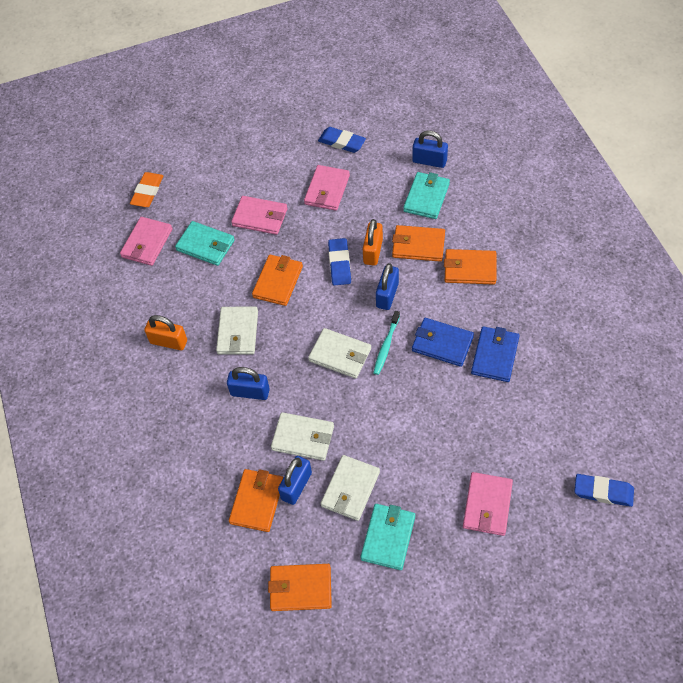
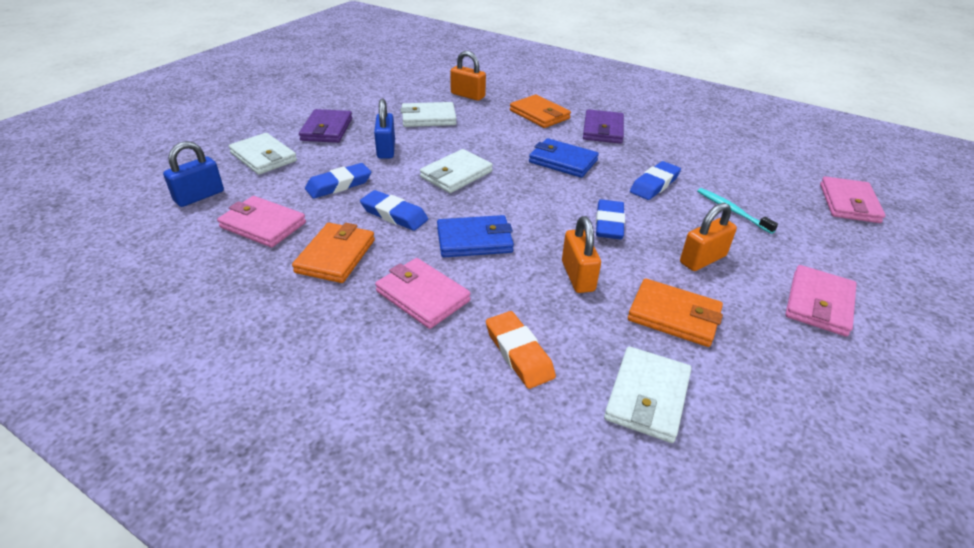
blue eraser: [318,127,366,153] [328,238,351,286] [574,474,634,507] = 3 -> [305,163,371,199] [360,190,428,231] [596,200,625,239] [630,161,681,200] = 4
blue padlock: [227,367,270,400] [278,456,312,505] [376,263,399,310] [412,131,448,168] = 4 -> [163,141,224,207] [374,99,395,159] = 2
orange padlock: [144,315,187,350] [363,219,383,266] = 2 -> [450,51,486,101] [562,216,601,293] [680,203,737,271] = 3
orange wallet: [229,469,283,532] [252,255,303,306] [268,564,332,611] [392,225,445,262] [444,249,496,285] = 5 -> [292,223,375,283] [510,95,571,128] [628,278,723,347] = 3
purple wallet: none = 0 -> [299,109,352,143] [583,109,624,144] = 2
turquoise wallet: [175,221,235,266] [360,504,415,570] [403,172,450,219] = 3 -> none = 0

